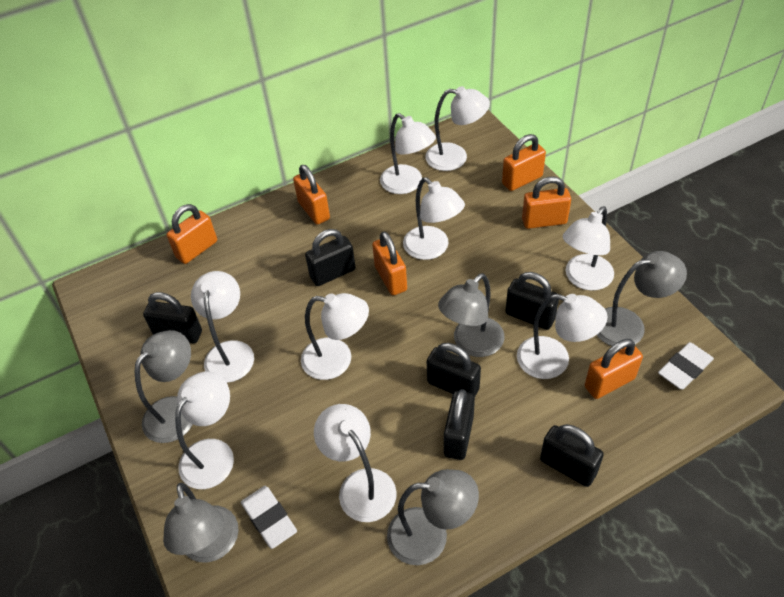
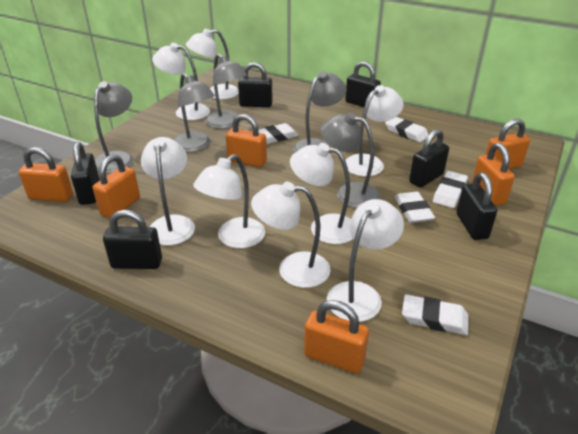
white eraser: [241,486,297,549] [658,342,714,389] = 2 -> [259,123,299,144] [385,117,429,143] [395,192,435,223] [402,294,469,335] [433,171,468,208] = 5
white lamp: [175,371,234,489] [191,271,254,383] [301,293,369,380] [314,404,397,522] [380,113,436,194] [403,177,465,260] [425,86,490,171] [517,294,607,379] [562,206,614,291] = 9 -> [141,137,195,246] [152,43,210,120] [186,29,239,99] [193,154,265,248] [251,182,331,288] [290,143,353,244] [327,199,404,322] [345,85,404,177] = 8

